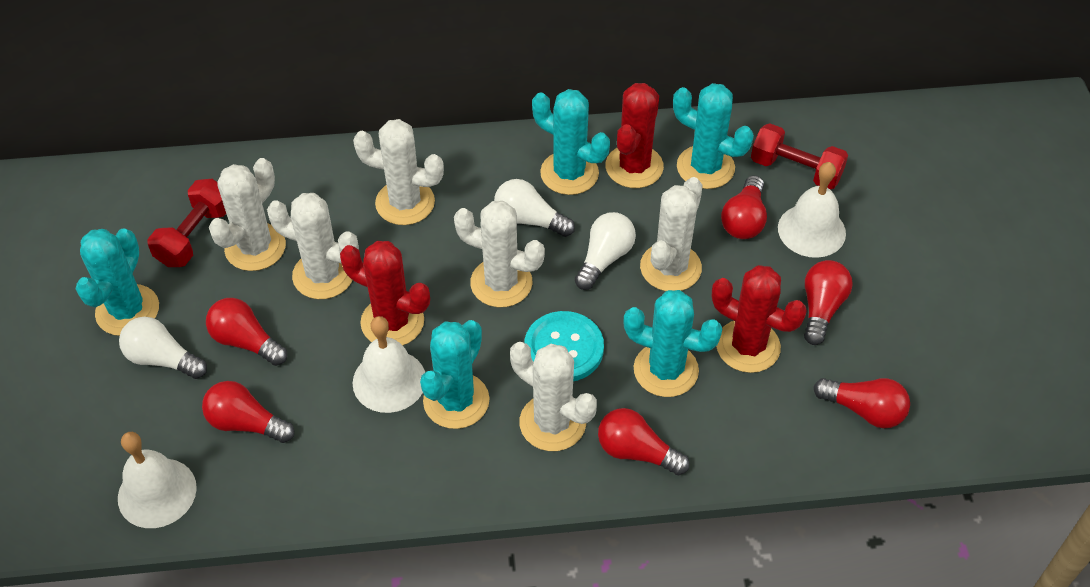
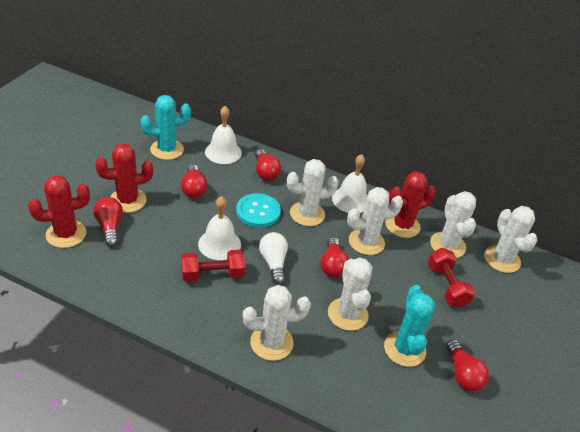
red light bulb: [202,381,294,443] [206,298,287,366] [598,408,690,475] [721,175,767,239] [804,260,853,345] [813,378,910,428] = 6 -> [93,197,123,247] [181,164,208,198] [255,149,281,181] [320,237,349,278] [446,339,489,392] = 5
turquoise cactus: [76,228,159,336] [420,320,489,429] [532,89,610,195] [623,290,722,397] [673,83,754,189] = 5 -> [140,95,191,160] [384,285,435,367] = 2
white light bulb: [119,317,207,379] [494,179,575,237] [575,212,636,290] = 3 -> [259,232,288,284] = 1

